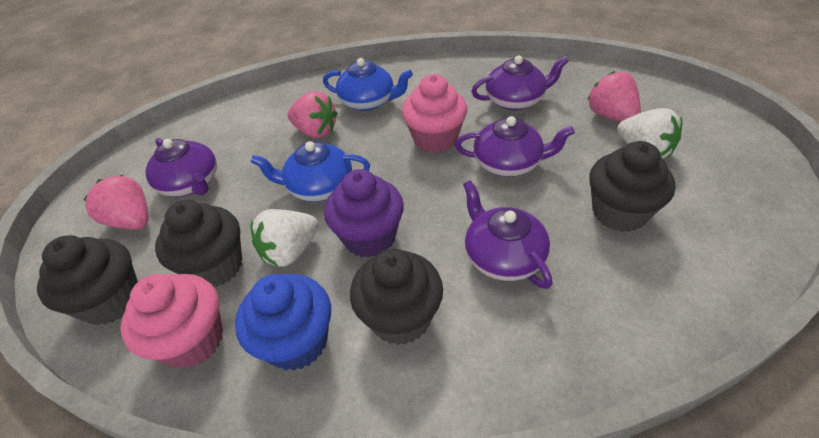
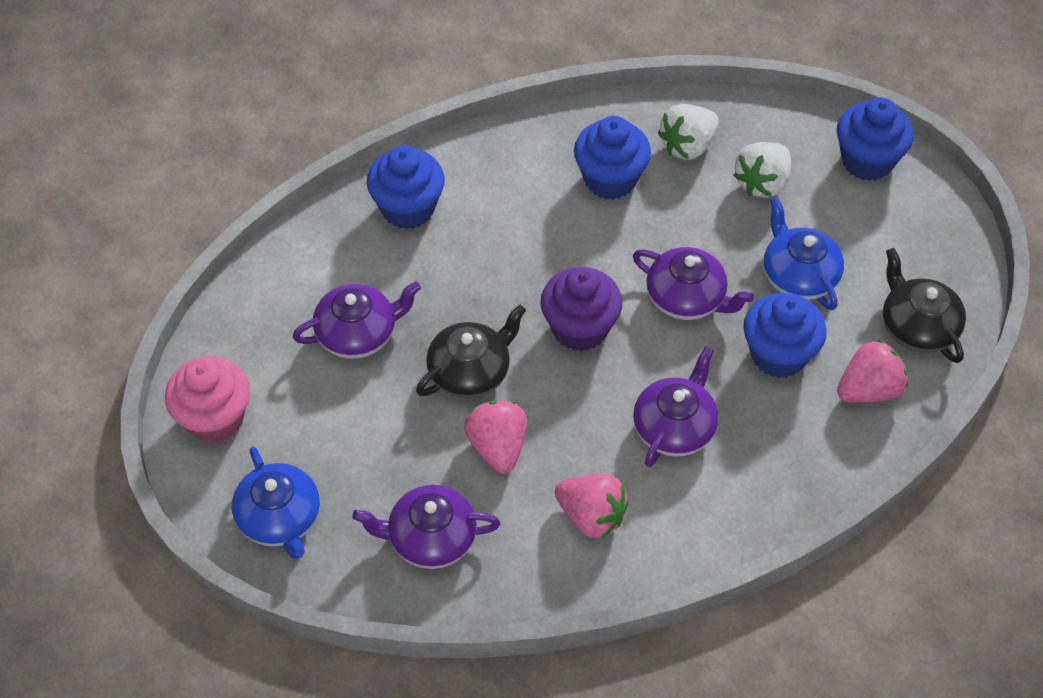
black cupcake: [37,235,138,325] [155,200,242,287] [350,249,443,345] [589,141,676,232] = 4 -> none = 0
black teapot: none = 0 -> [416,304,526,399] [883,248,966,363] = 2
blue cupcake: [235,274,331,371] = 1 -> [367,145,445,229] [574,116,651,199] [743,293,827,378] [837,97,914,181] = 4
pink cupcake: [120,274,223,369] [402,74,467,153] = 2 -> [165,356,250,443] = 1

